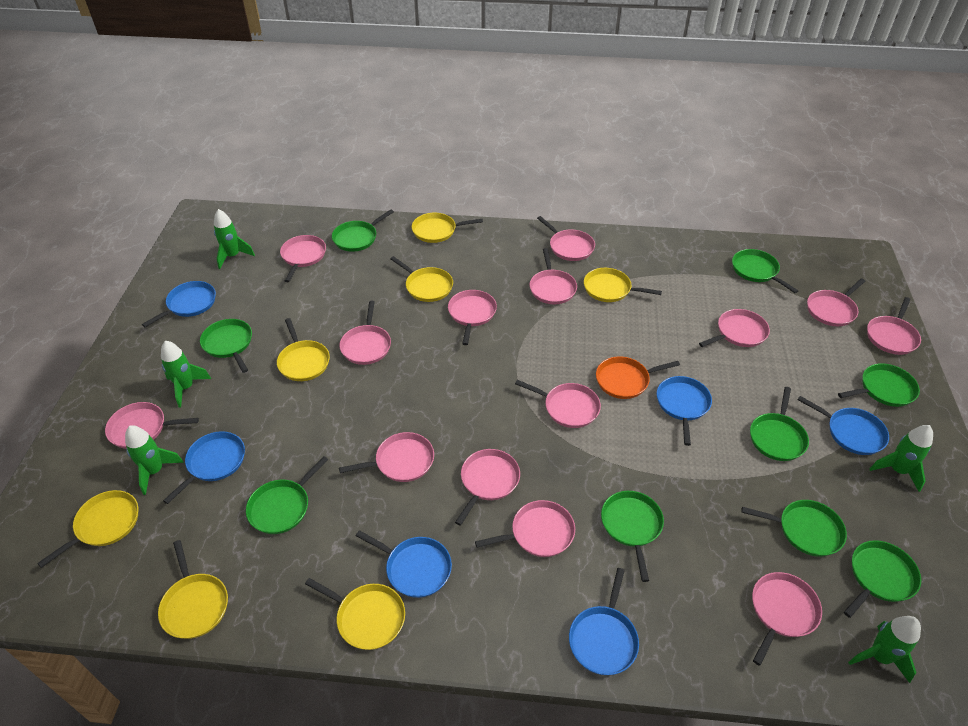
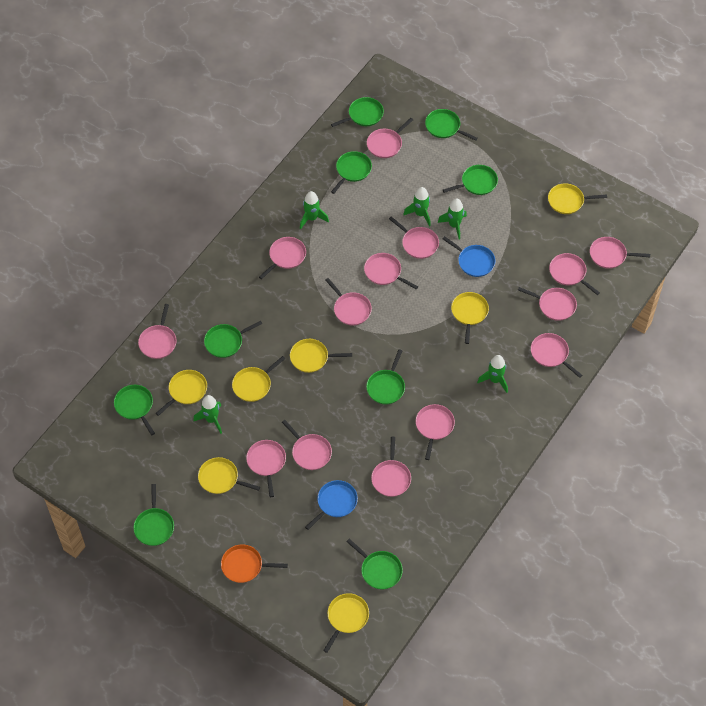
blue pan: [142,281,216,327] [163,431,245,504] [356,530,452,598] [569,568,639,675] [657,376,712,446] [798,396,889,455] = 6 -> [305,480,358,530] [443,236,495,277] = 2

